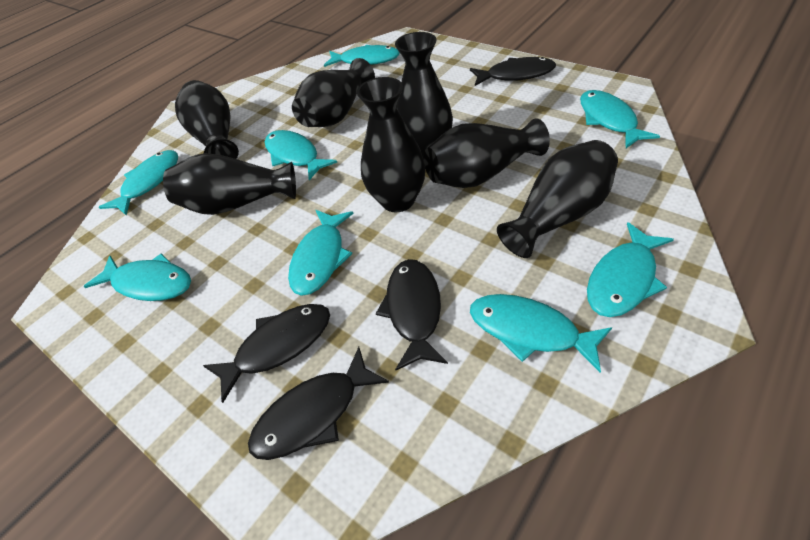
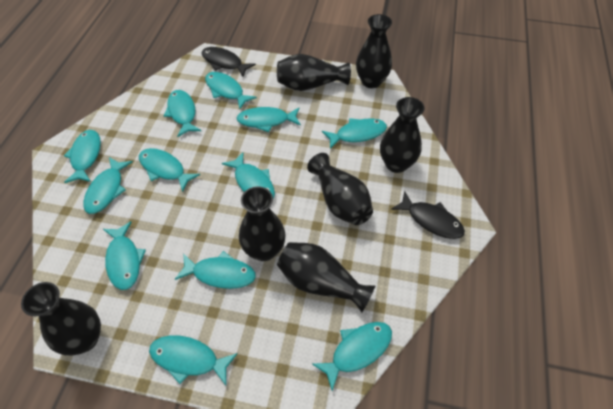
black fish: [203,304,330,403] [248,347,389,460] [376,259,448,370] [470,57,556,86] = 4 -> [201,47,256,76] [391,191,465,239] = 2
turquoise fish: [83,253,191,301] [99,150,178,216] [265,130,337,180] [288,210,354,296] [324,45,400,67] [470,294,612,372] [580,90,660,148] [587,222,674,317] = 8 -> [64,130,101,183] [83,157,133,214] [103,221,146,290] [139,148,200,192] [149,336,238,385] [164,90,201,137] [175,251,256,289] [205,72,257,109] [222,152,275,199] [236,107,301,132] [312,322,392,391] [322,118,387,149] = 12

